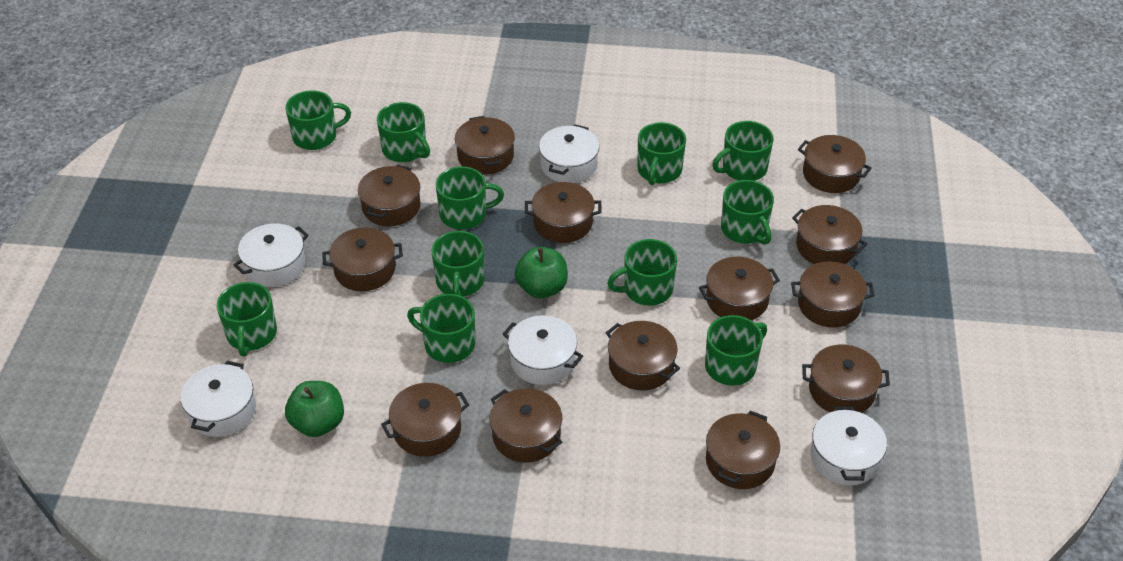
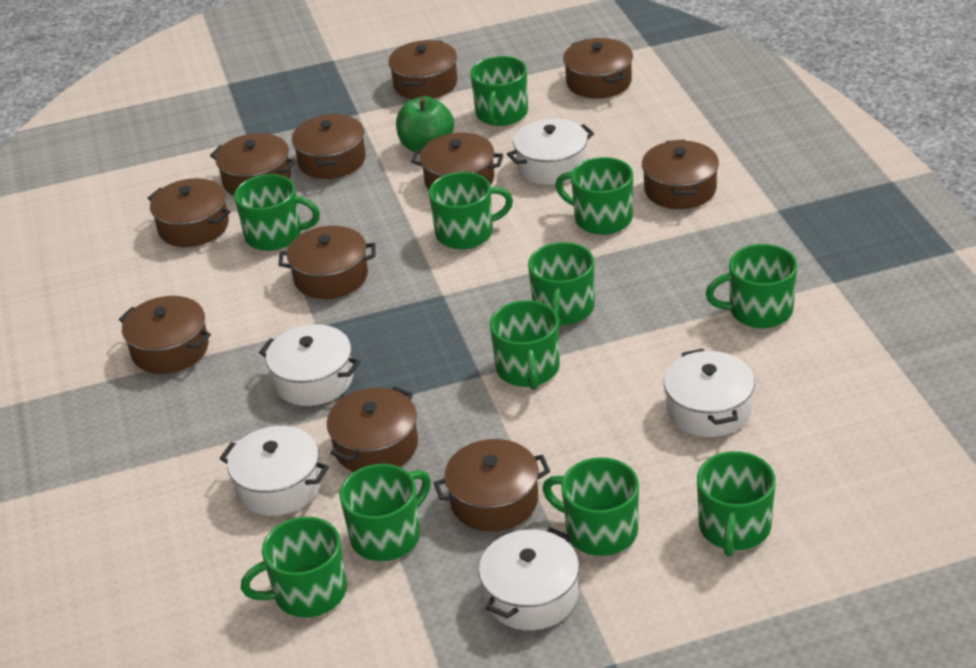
brown pot: [322,228,403,291] [358,164,421,226] [381,383,469,457] [455,116,515,175] [490,388,562,463] [525,182,602,243] [606,321,680,391] [699,257,780,320] [706,410,780,489] [791,261,875,328] [792,205,867,264] [798,135,872,193] [802,345,890,413] = 13 -> [119,296,211,374] [148,178,230,247] [210,133,296,196] [279,226,376,299] [292,114,366,179] [327,386,418,472] [388,40,458,99] [411,133,503,190] [434,439,550,532] [563,38,633,99] [642,140,719,209] = 11
green apple: [285,381,344,437] [515,247,568,298] = 2 -> [396,96,454,152] = 1

